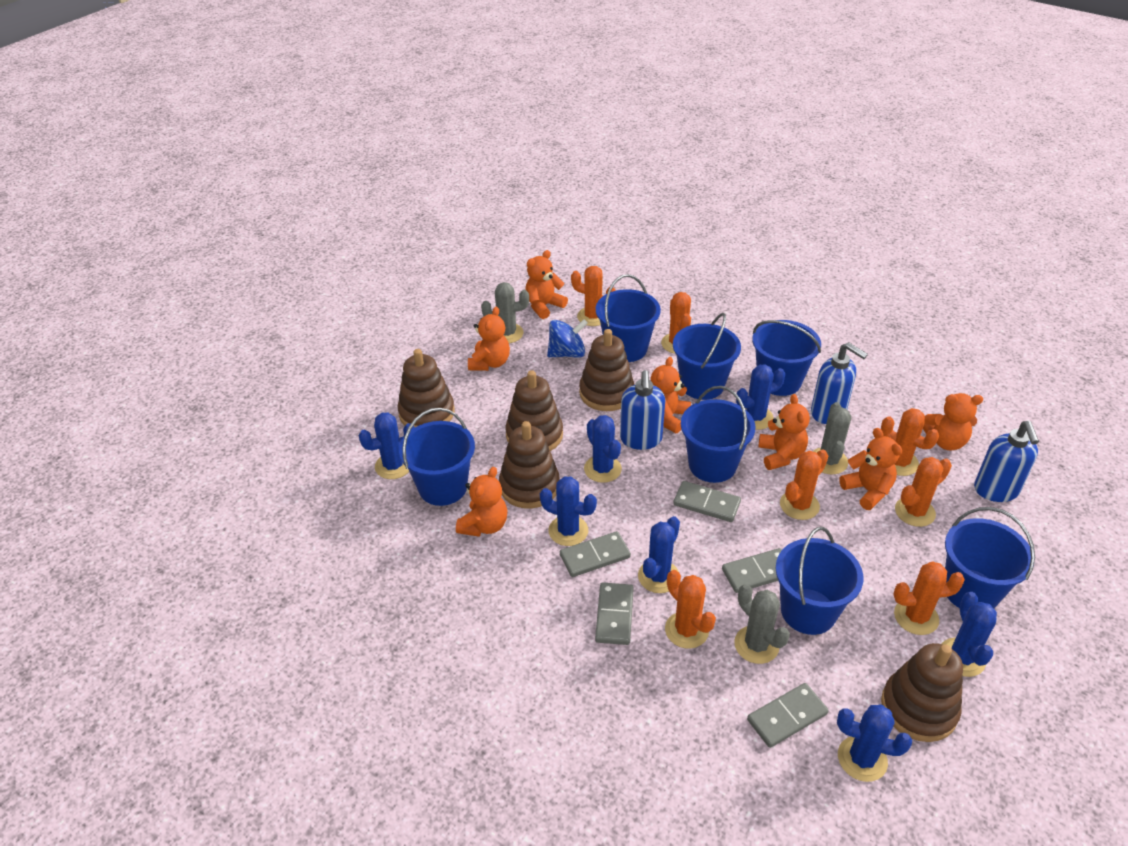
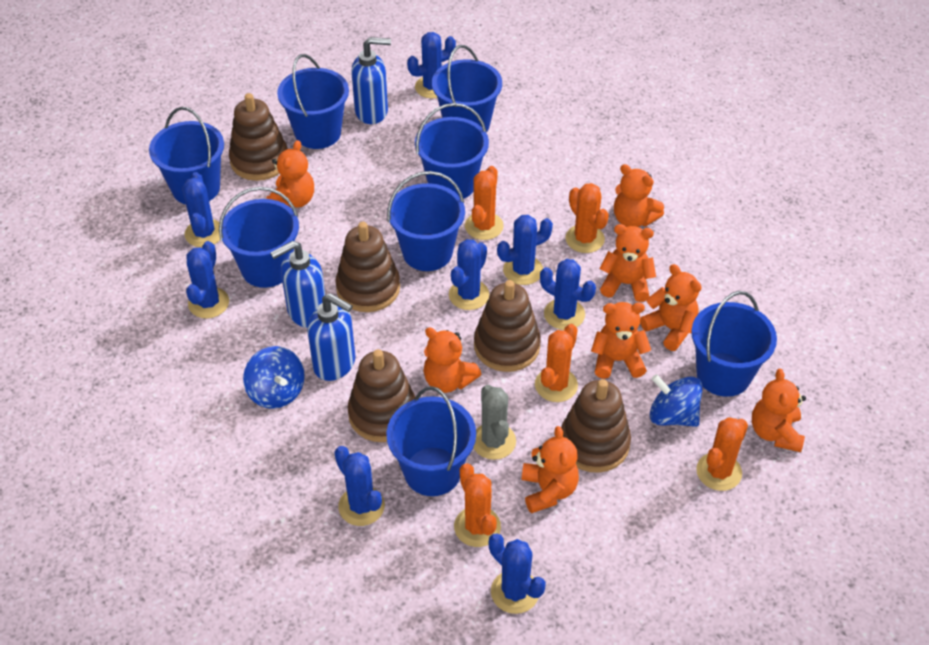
blue bucket: [399,408,475,506] [596,274,661,362] [673,313,741,400] [681,386,755,483] [752,320,821,396] [776,527,863,635] [945,507,1035,608] = 7 -> [149,107,224,204] [219,187,299,288] [277,54,349,149] [387,171,465,271] [387,386,476,496] [415,103,489,199] [432,45,502,131] [691,291,777,397] = 8
blue cactus: [359,412,415,479] [540,476,597,546] [584,415,622,483] [638,516,680,593] [736,364,785,430] [837,705,912,782] [942,592,997,677] = 7 -> [182,172,220,247] [186,241,229,318] [334,446,385,526] [407,32,456,98] [449,239,489,310] [489,533,546,614] [497,215,553,285] [540,259,596,330] = 8
blue spinning top: [547,319,588,358] = 1 -> [243,346,305,409] [650,374,703,427] = 2
grey cactus: [481,282,529,343] [734,584,790,664] [813,402,851,474] = 3 -> [473,385,516,460] = 1
grey domino: [560,531,631,577] [595,582,634,645] [673,481,741,522] [722,548,782,593] [747,683,829,748] = 5 -> none = 0
orange cactus: [571,266,616,326] [661,292,691,354] [665,570,716,648] [780,449,828,520] [881,408,939,476] [893,561,965,635] [895,457,952,527] = 7 -> [454,463,501,547] [465,166,504,240] [535,324,578,402] [565,183,609,253] [696,417,748,491] = 5
orange teddy bear: [456,467,507,537] [468,307,510,371] [525,250,568,319] [651,357,691,433] [759,394,810,470] [839,428,902,510] [923,393,983,450] = 7 -> [266,140,314,208] [423,327,481,393] [522,426,579,513] [591,302,651,379] [599,224,656,302] [614,164,664,227] [640,264,702,351] [752,369,806,452] = 8

